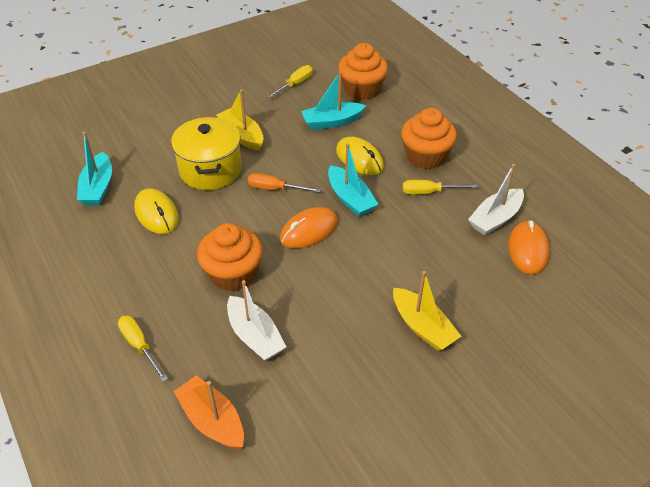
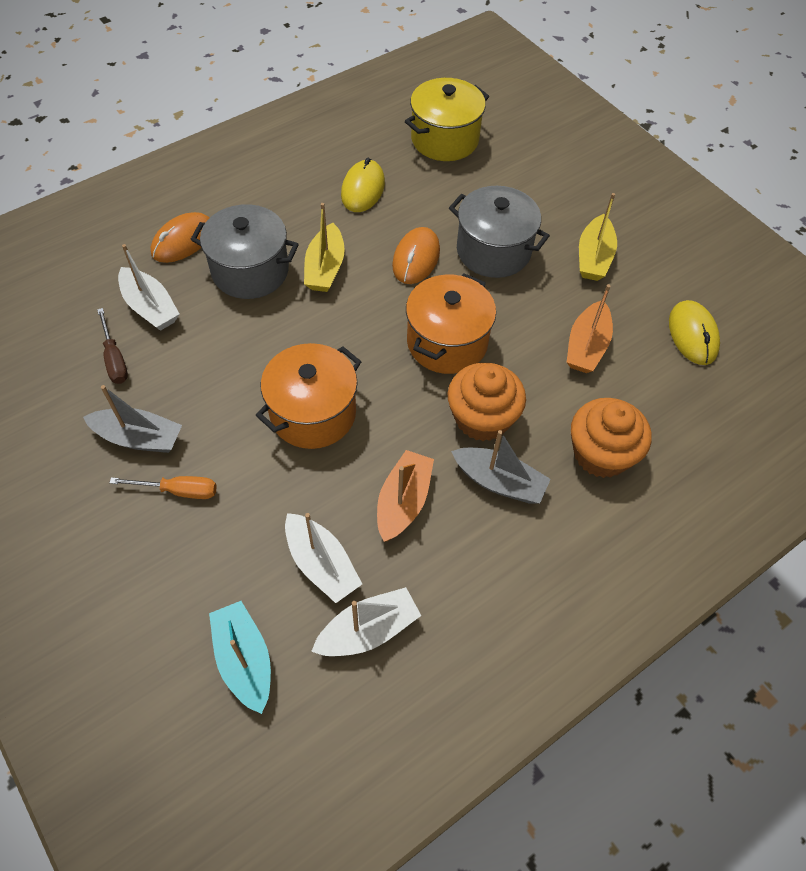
brown screwdriver: none = 0 -> [97,308,128,384] = 1
grey boat: none = 0 -> [83,385,182,453] [451,430,551,504] = 2
grey pot: none = 0 -> [190,204,299,299] [449,186,550,278] = 2
orange boat: [173,375,244,450] = 1 -> [377,450,434,542] [567,284,613,373] = 2
orange cupcake: [197,223,263,292] [338,43,388,100] [401,108,457,169] = 3 -> [448,363,526,441] [571,398,652,478] = 2
orange pot: none = 0 -> [256,343,362,449] [406,273,496,374] = 2
turquoise boat: [77,132,112,206] [301,71,366,130] [328,143,378,217] = 3 -> [209,601,271,714] = 1
white boat: [227,280,286,361] [468,164,524,236] = 2 -> [118,244,179,331] [285,513,362,603] [311,587,421,656] = 3
yellow screwdriver: [118,316,168,382] [267,65,313,99] [403,180,478,195] = 3 -> none = 0

